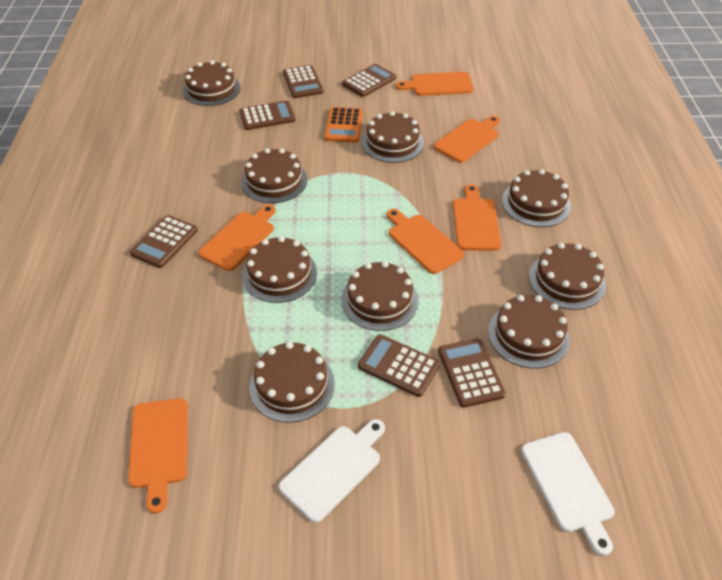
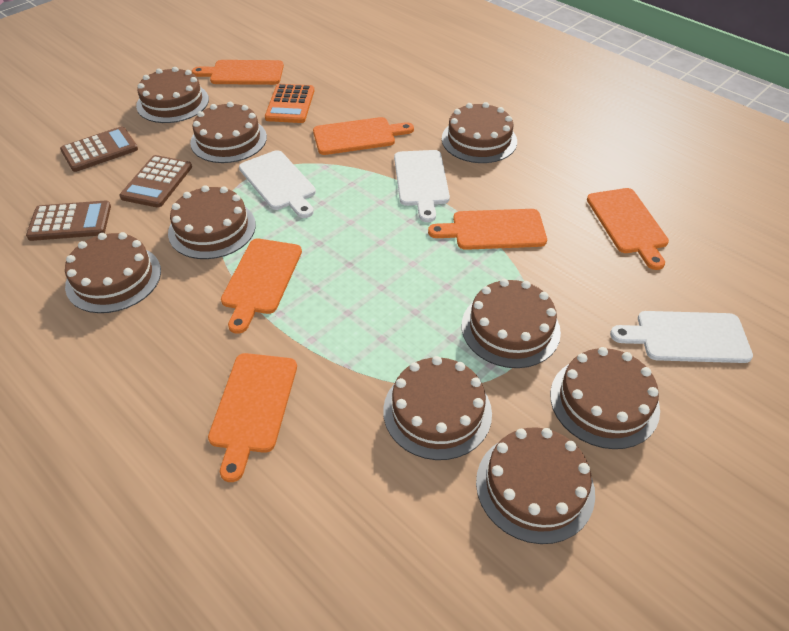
brown calculator: [130,215,198,268] [239,100,296,130] [283,65,324,98] [342,64,396,97] [358,334,440,397] [438,338,506,408] = 6 -> [26,201,111,241] [60,126,138,172] [119,155,192,208] = 3
white cutting board: [279,419,385,523] [521,432,615,556] = 2 -> [239,150,316,218] [394,150,450,222] [610,311,753,363] = 3

